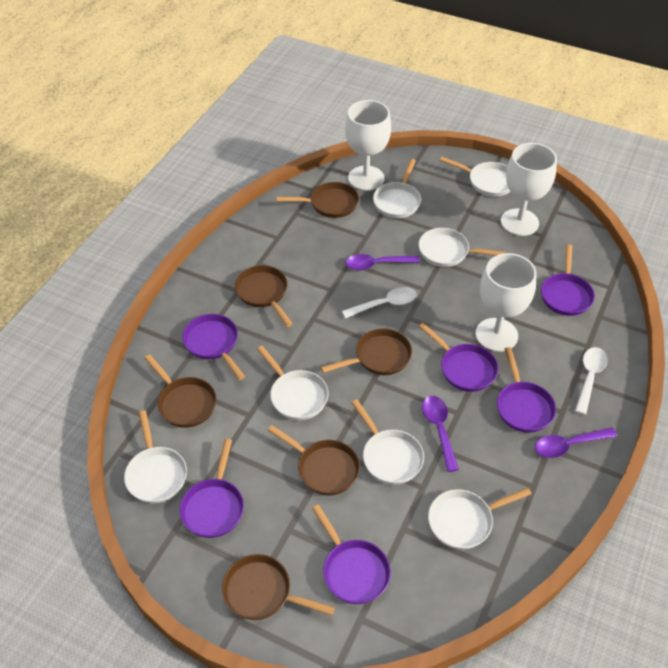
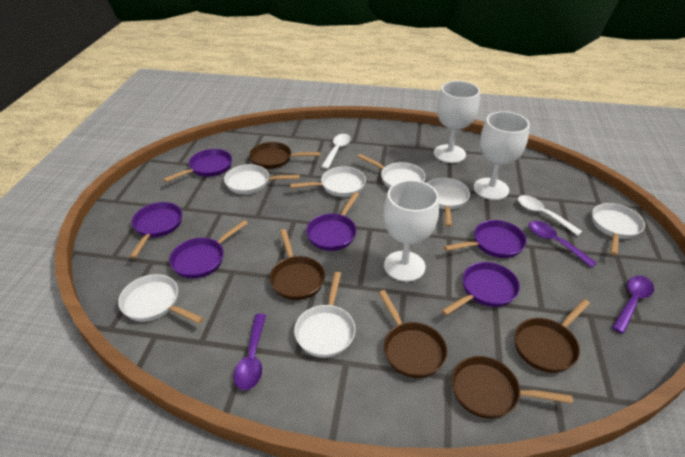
brown pan: [144,354,216,428] [222,554,335,620] [235,265,293,327] [268,425,360,495] [276,182,359,218] [321,329,412,375] = 6 -> [249,142,321,169] [270,229,325,300] [379,290,447,378] [451,356,573,419] [514,299,590,373] = 5

